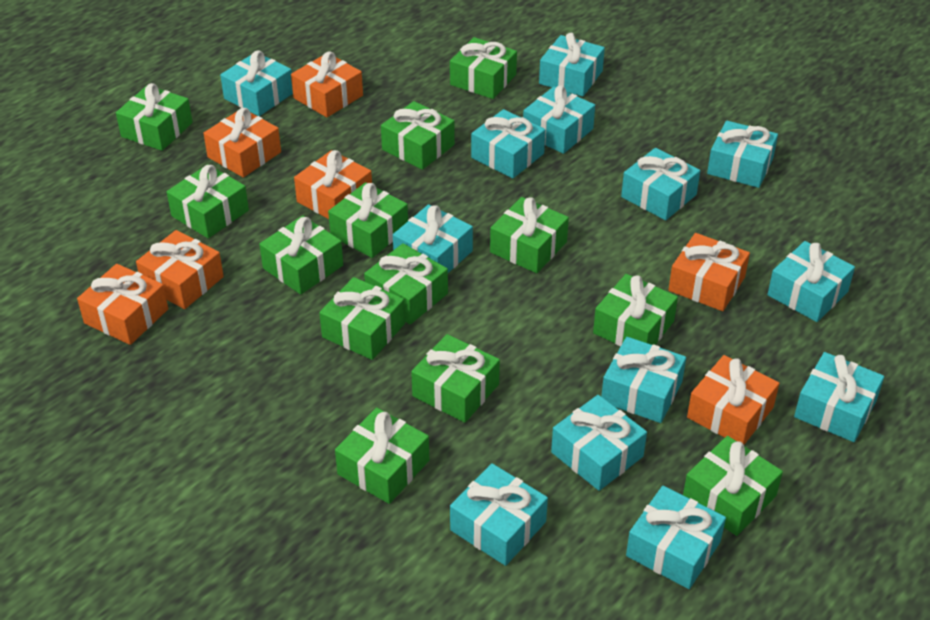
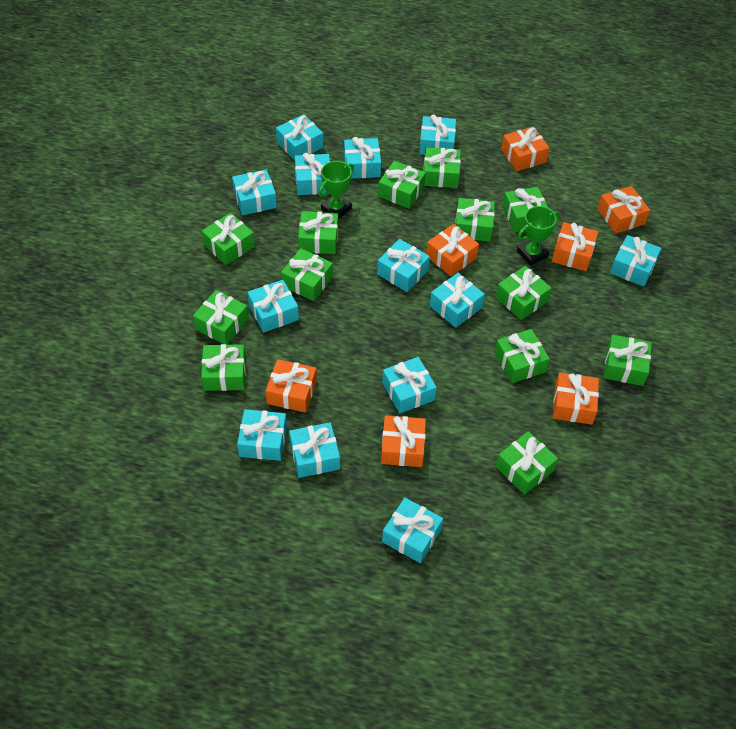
green trophy: none = 0 -> [318,161,354,219] [517,206,560,266] = 2

